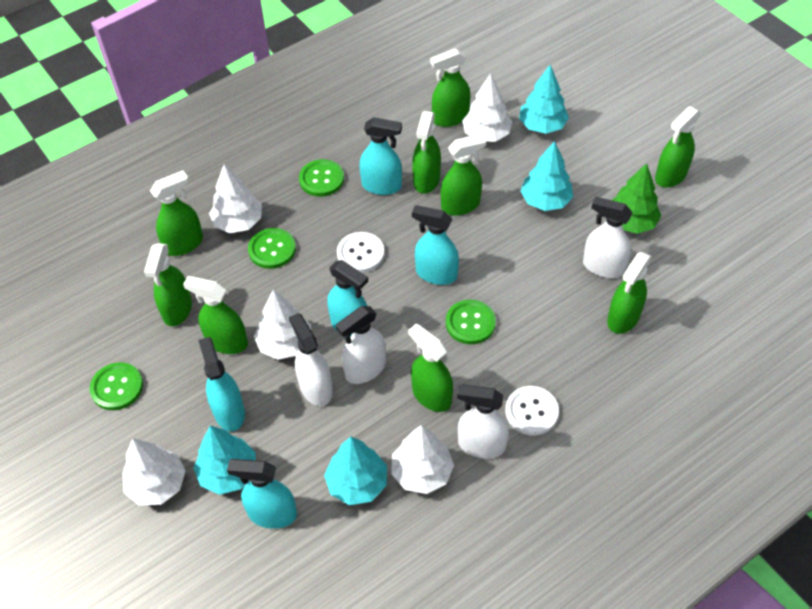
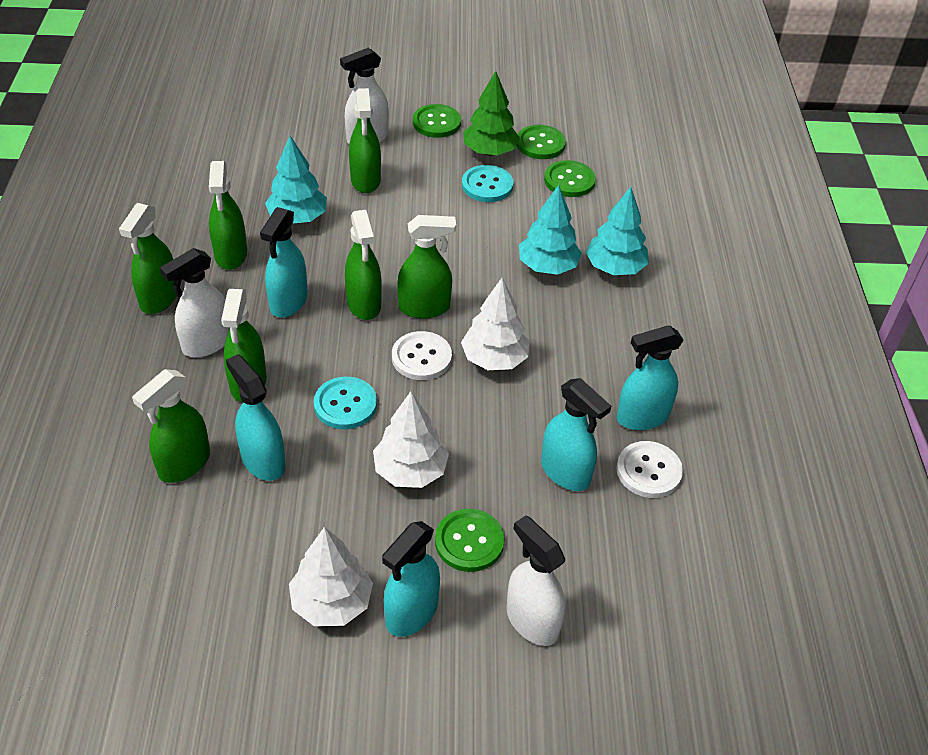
green spray bottle: [144,243,192,326] [150,170,203,256] [183,276,248,354] [408,324,453,412] [412,111,441,194] [430,48,470,127] [441,134,486,216] [607,252,652,334] [655,106,701,188] = 9 -> [119,203,177,314] [132,369,210,483] [209,161,247,270] [221,289,267,402] [345,210,382,320] [349,88,381,193] [397,215,456,319] = 7
turquoise button: none = 0 -> [314,377,377,429] [462,165,513,202] = 2
turquoise tree: [194,426,256,495] [324,437,387,505] [519,65,569,134] [520,141,573,211] = 4 -> [265,136,327,224] [519,185,582,275] [586,187,649,275] = 3
white spray bottle: [289,313,333,406] [336,306,386,384] [457,385,509,458] [583,197,633,278] = 4 -> [160,248,230,357] [340,48,389,144] [506,515,566,646] = 3
white tree: [122,438,186,506] [209,164,262,233] [254,290,311,360] [391,425,454,494] [462,73,512,142] = 5 -> [289,527,373,626] [373,391,449,488] [461,278,529,370] = 3

